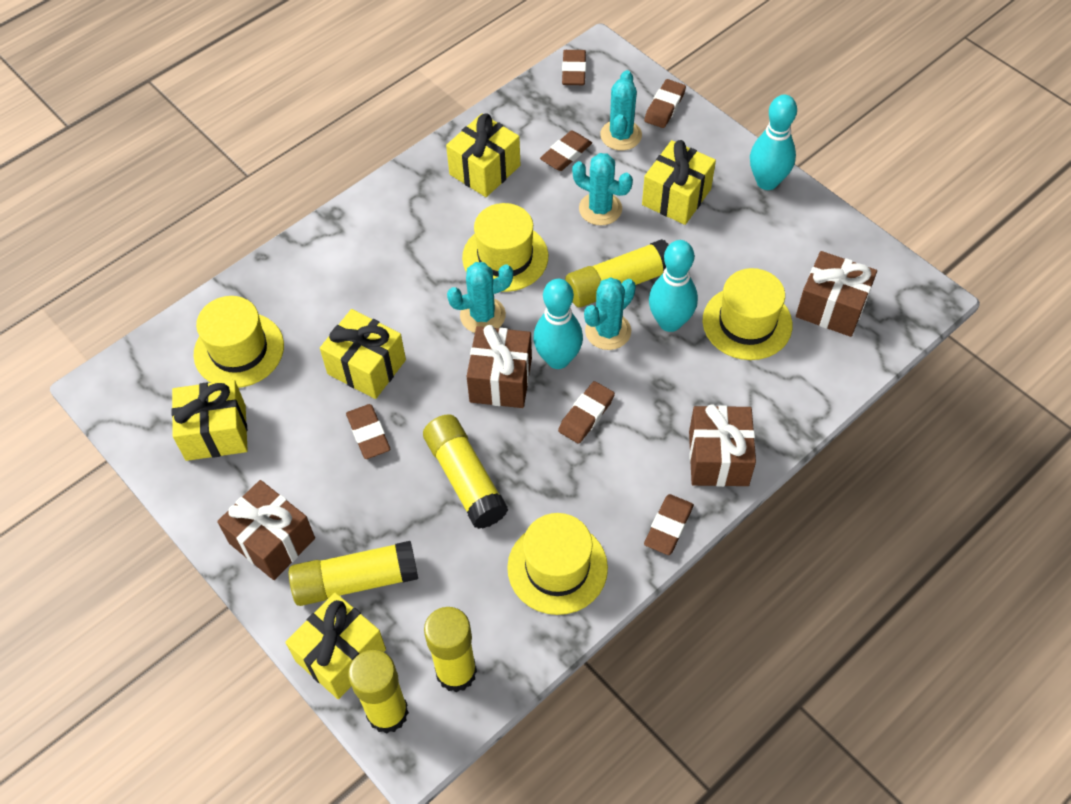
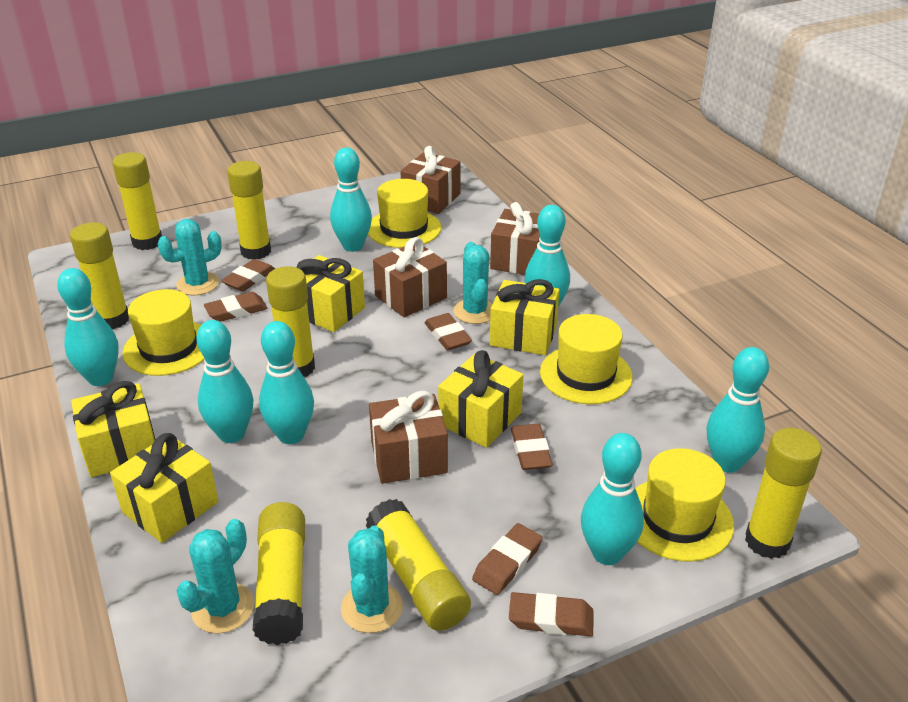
turquoise bowling pin: [533,279,583,369] [649,240,698,332] [750,95,797,190] = 3 -> [57,268,119,386] [196,320,253,443] [259,321,314,444] [330,147,372,252] [524,205,570,307] [581,433,644,565] [707,347,769,473] = 7
yellow glue stick: [289,541,418,606] [348,650,409,734] [423,414,508,529] [424,607,477,692] [565,239,669,307] = 5 -> [70,222,129,329] [112,152,162,250] [227,161,271,260] [253,502,305,645] [266,266,315,377] [366,499,471,631] [745,428,822,559] = 7

